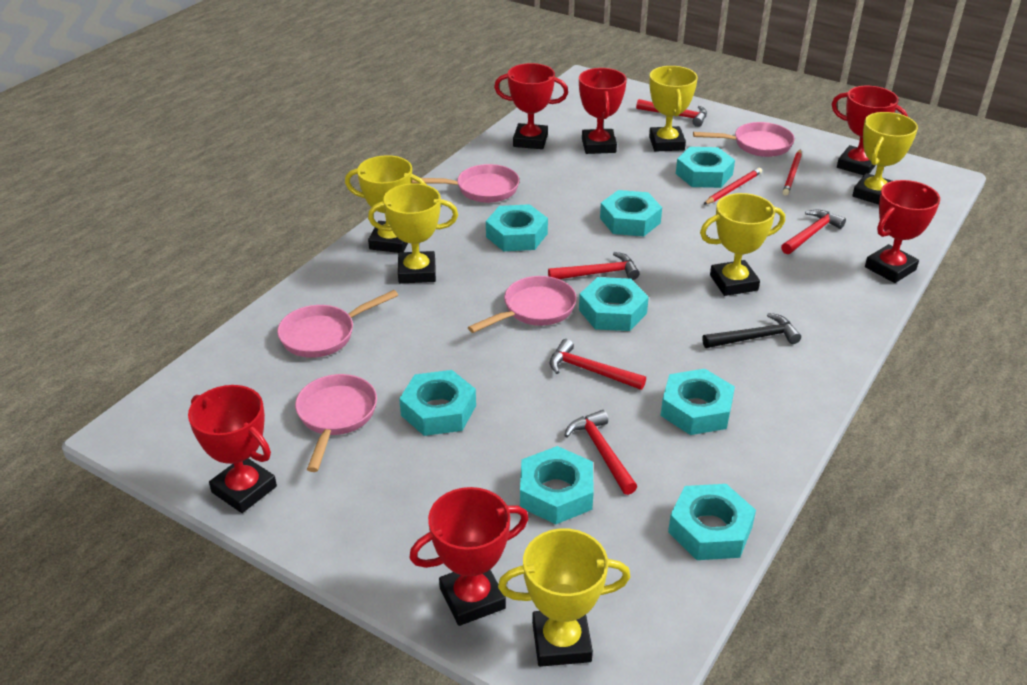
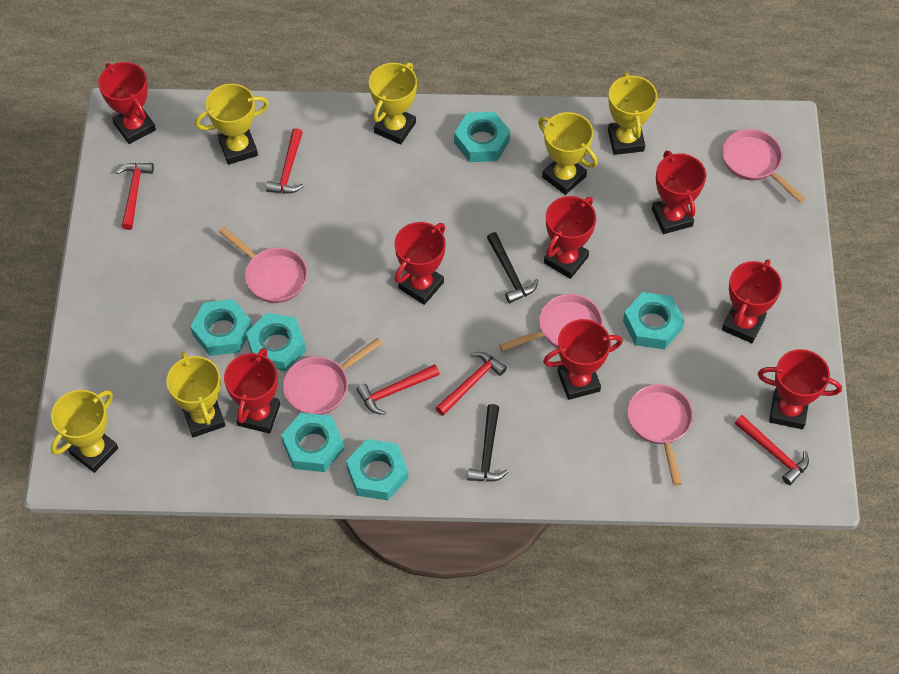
black hammer: [702,313,801,348] = 1 -> [467,404,508,482] [487,232,538,303] = 2
red pencil: [703,168,762,205] [782,149,802,196] = 2 -> none = 0
red trophy: [188,385,277,513] [409,487,529,626] [494,63,568,149] [579,68,627,154] [832,86,908,175] [865,180,940,283] = 6 -> [98,62,156,144] [224,348,280,433] [394,222,446,305] [543,319,623,400] [544,196,596,279] [652,151,706,234] [722,259,782,343] [758,349,842,429] = 8
turquoise nut: [399,370,476,436] [486,204,548,251] [520,446,594,524] [579,277,649,331] [600,190,662,237] [661,369,735,435] [668,484,756,560] [676,147,735,188] = 8 -> [190,299,252,356] [246,313,306,371] [281,413,344,472] [346,439,408,500] [454,112,510,162] [623,292,684,349] = 6

